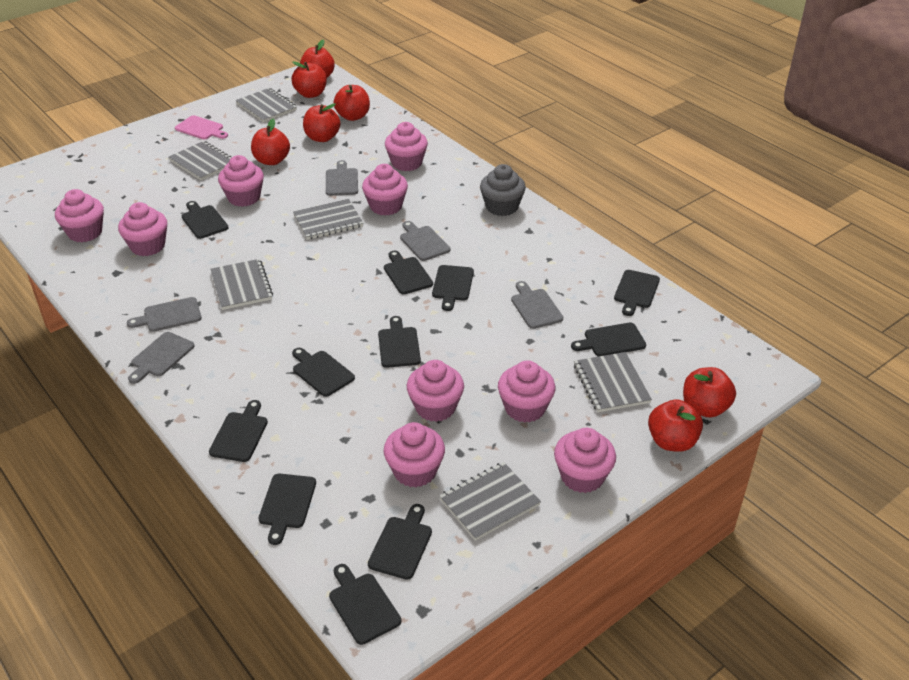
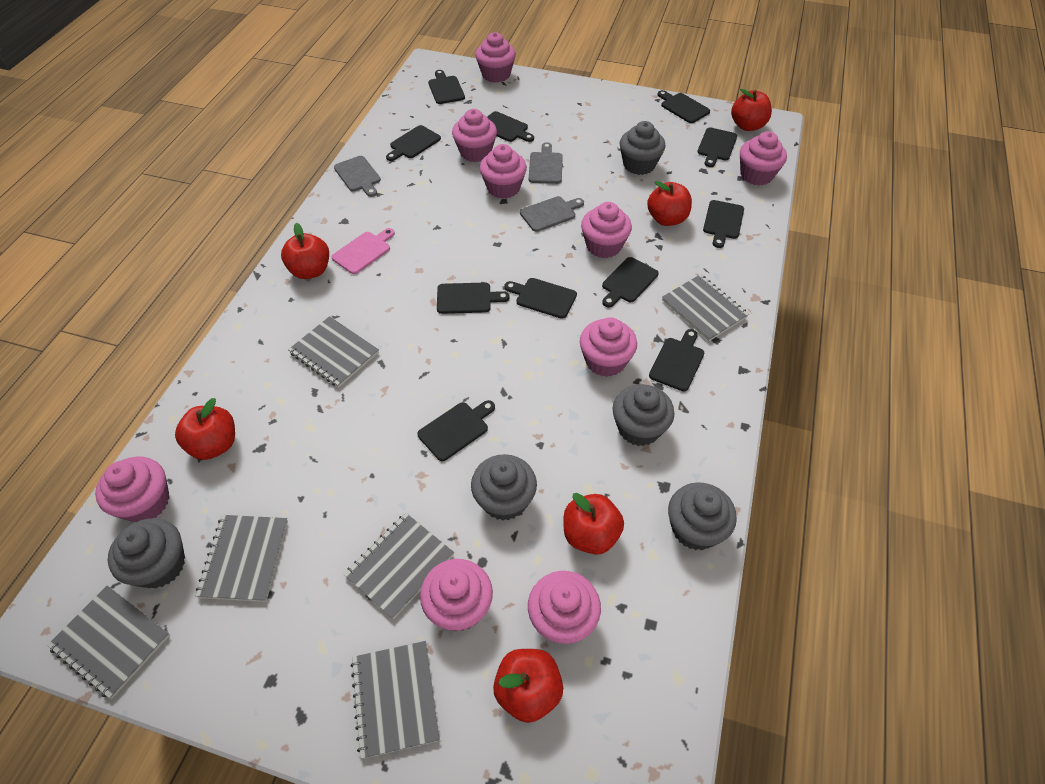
grey cupcake: [480,164,526,216] = 1 -> [108,518,185,588] [471,454,537,521] [613,384,675,446] [619,121,665,175] [668,482,737,550] = 5
grey cutting board: [127,297,202,332] [128,332,194,384] [326,160,358,196] [400,221,450,261] [511,281,563,329] = 5 -> [334,156,381,197] [520,196,584,232] [529,142,563,184] = 3
red apple: [251,119,290,165] [291,61,327,98] [300,39,335,78] [303,103,340,142] [333,85,370,121] [648,399,703,452] [683,367,736,418] = 7 -> [175,398,235,460] [281,223,329,279] [493,649,563,723] [564,493,624,555] [647,181,692,226] [731,89,772,131] = 6

